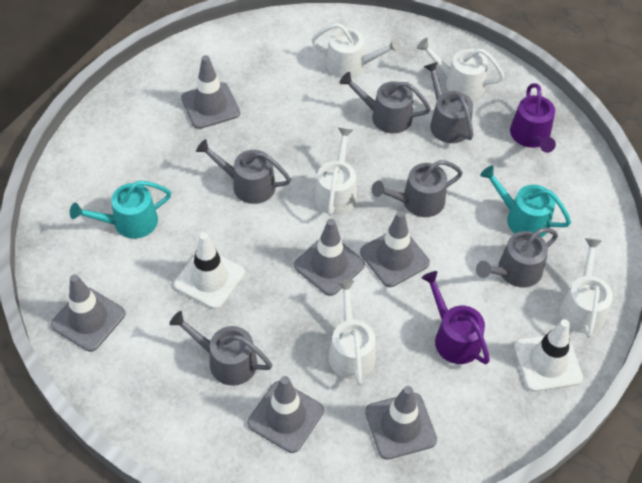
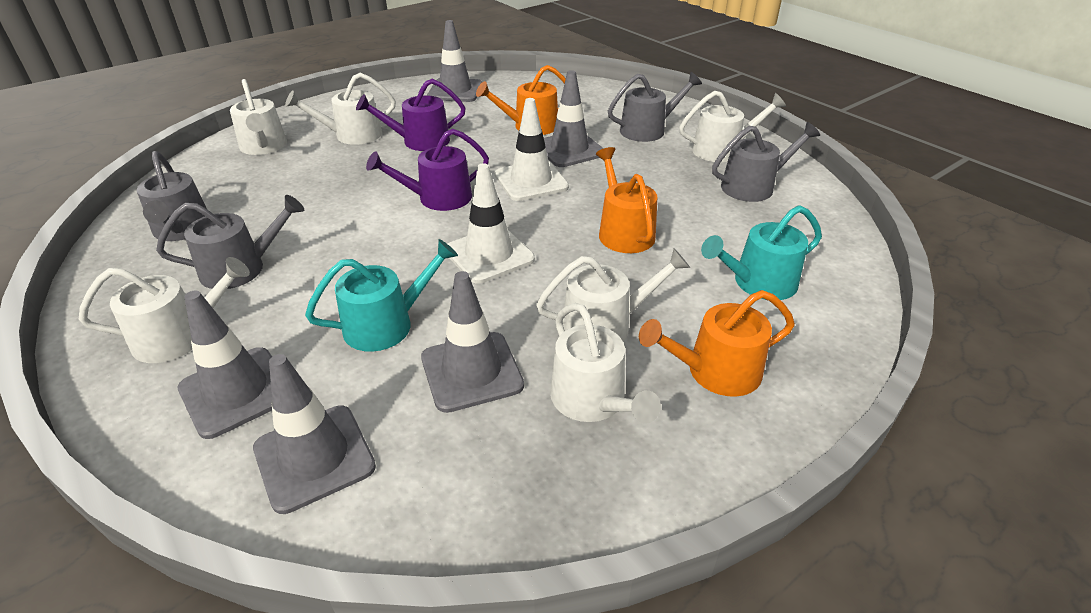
grey traffic cone: [51,274,126,352] [181,55,240,129] [247,376,324,453] [294,219,365,296] [360,211,430,287] [365,386,437,460] = 6 -> [178,291,272,439] [253,354,376,514] [421,271,524,413] [427,20,482,102] [544,70,604,167] = 5
grey watering can: [170,311,272,386] [196,139,291,204] [340,72,431,133] [372,160,463,217] [424,62,473,143] [476,228,558,287] = 6 -> [137,151,207,241] [156,195,304,289] [608,72,702,142] [712,122,820,202] = 4
orange watering can: none = 0 -> [476,65,566,135] [596,147,657,253] [639,290,795,397] = 3
white watering can: [312,23,401,78] [314,128,357,216] [329,280,376,385] [417,38,505,100] [560,238,613,337] = 5 -> [79,257,250,363] [230,79,287,155] [285,73,396,145] [536,248,690,341] [550,303,661,424] [679,91,786,162] = 6

